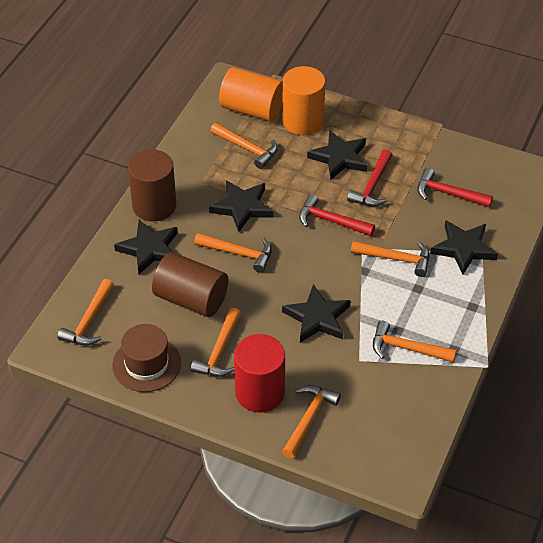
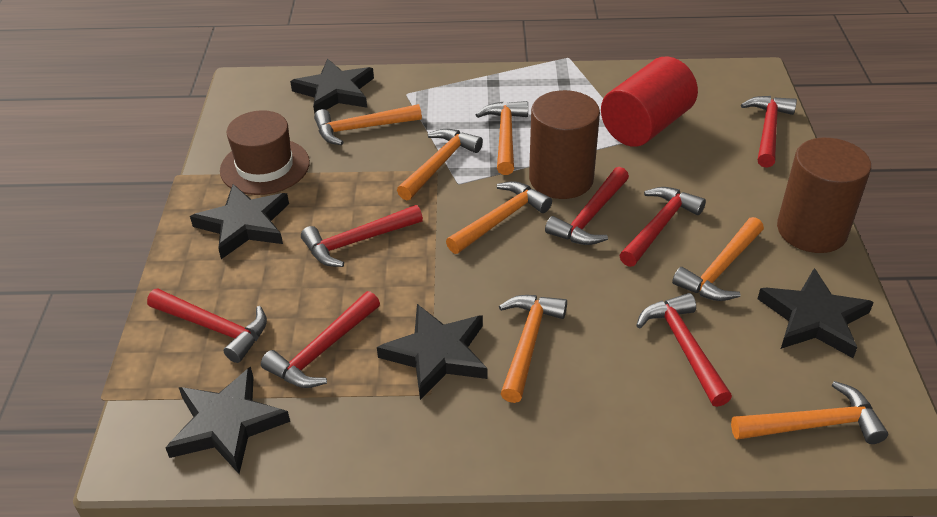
orange cylinder: [219,67,283,122] [282,66,325,135] = 2 -> none = 0
red hammer: [299,194,375,236] [347,150,393,207] [417,168,493,208] = 3 -> [147,288,267,363] [261,291,380,388] [301,205,423,267] [545,167,629,245] [619,187,706,267] [636,293,732,407] [741,96,797,168] = 7

